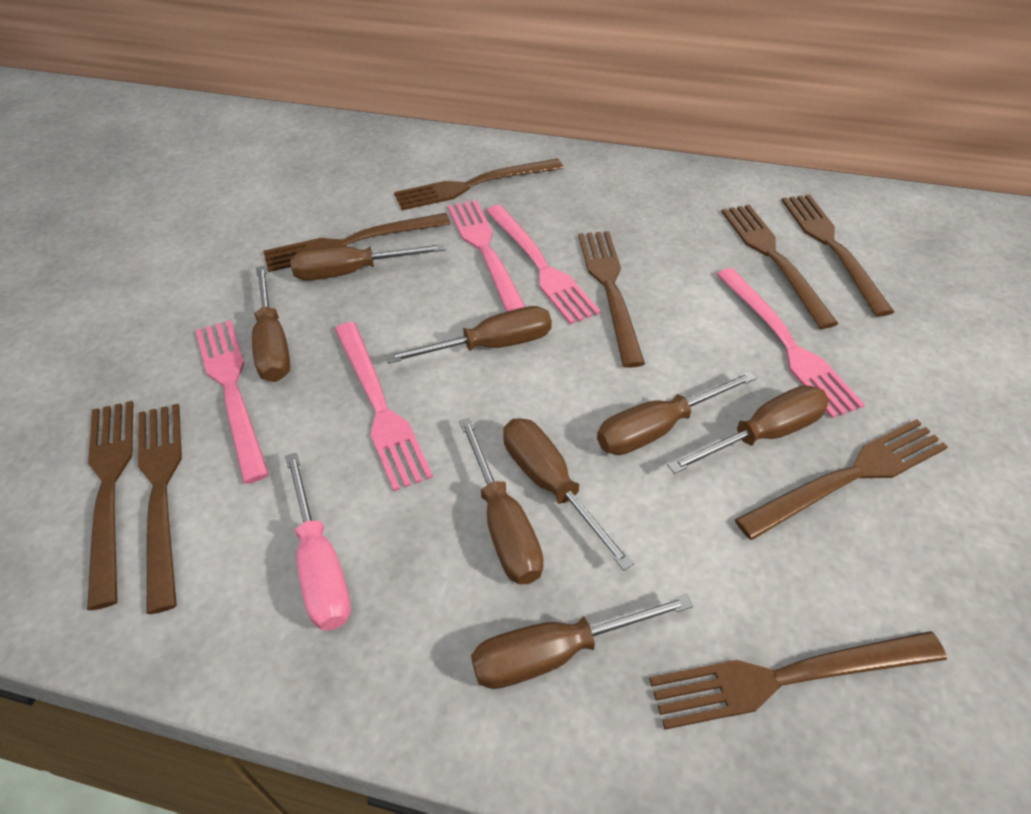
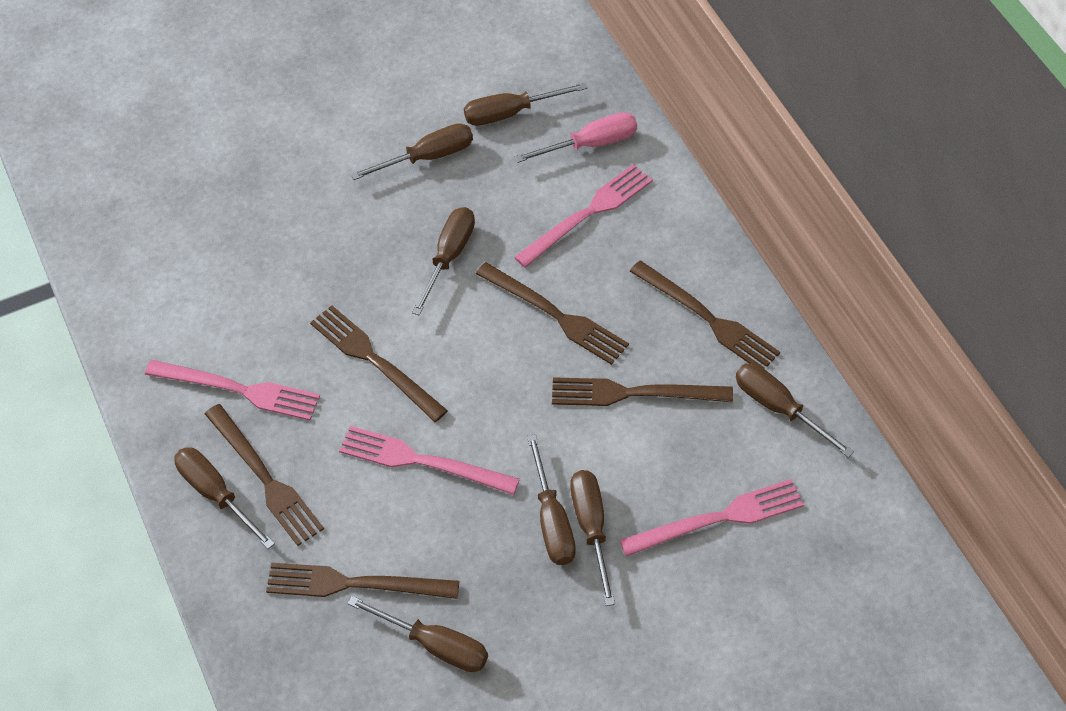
brown fork: [87,401,133,610] [138,404,182,614] [263,213,451,272] [394,158,563,210] [578,231,645,368] [649,631,947,730] [721,204,839,329] [735,419,948,540] [781,194,894,317] = 9 -> [205,404,324,546] [266,563,460,599] [310,305,448,422] [476,262,629,365] [552,377,733,406] [630,260,780,369] = 6
pink fork: [196,320,269,484] [335,322,433,491] [448,200,526,312] [486,205,600,325] [717,268,865,418] = 5 -> [145,360,320,421] [339,426,520,495] [514,164,653,268] [619,479,804,557] = 4

